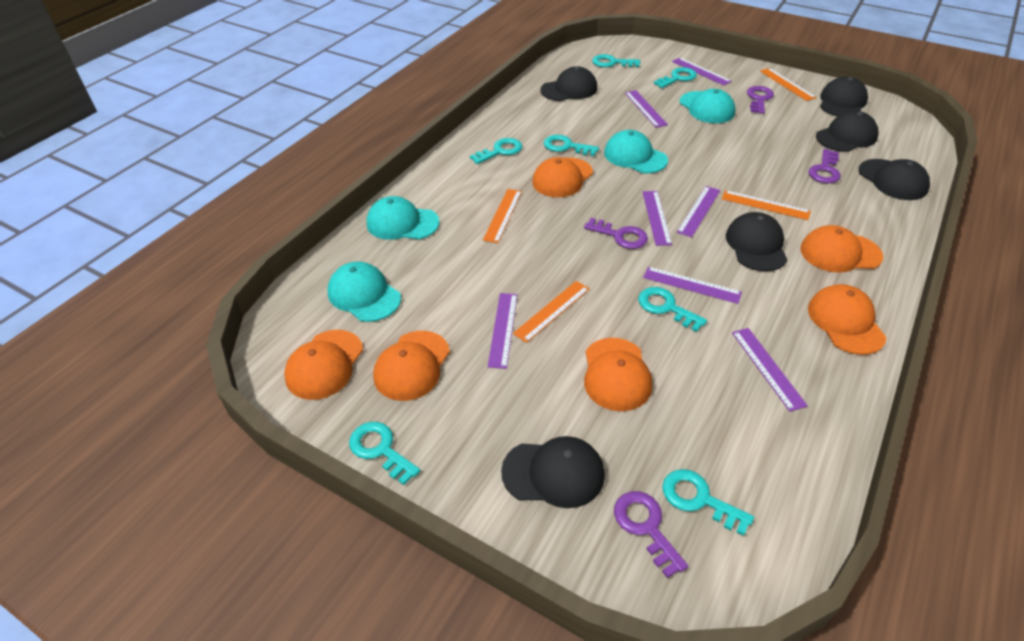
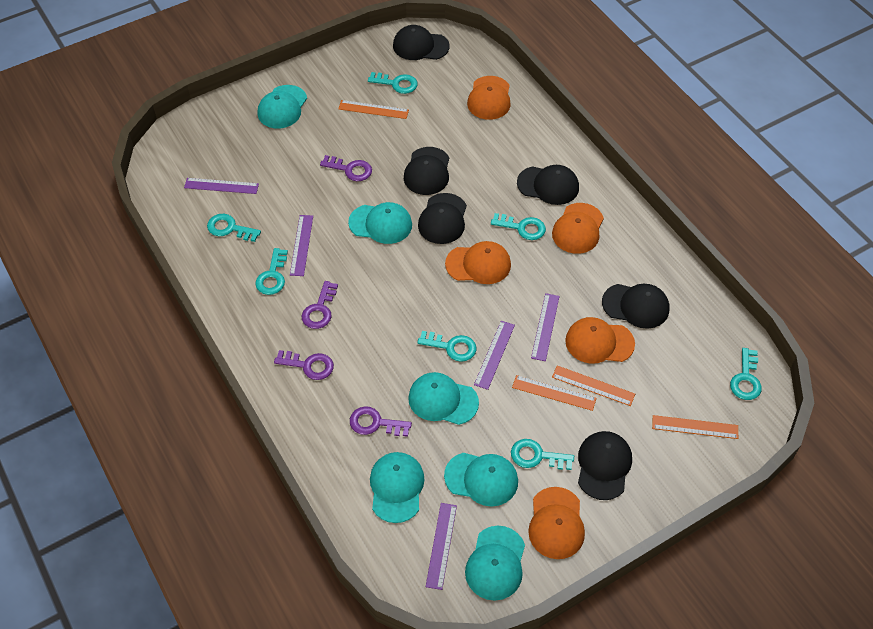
orange cap: [284,330,363,400] [373,331,450,401] [532,157,593,197] [584,338,652,411] [800,225,883,273] [808,284,886,355] = 6 -> [445,241,511,284] [467,76,511,120] [528,487,585,559] [552,203,604,254] [565,317,635,364] = 5
purple ruler: [488,293,517,369] [625,90,668,128] [643,191,672,246] [643,267,742,304] [672,58,732,85] [677,186,720,237] [732,328,808,412] = 7 -> [184,178,259,194] [290,215,313,276] [426,503,457,590] [474,321,515,390] [531,293,560,361] = 5
turquoise cap: [328,261,401,322] [367,196,440,240] [604,130,668,174] [680,89,735,123] = 4 -> [258,85,307,129] [348,202,412,244] [370,452,425,523] [408,372,479,425] [444,453,518,506] [465,526,525,601] = 6

